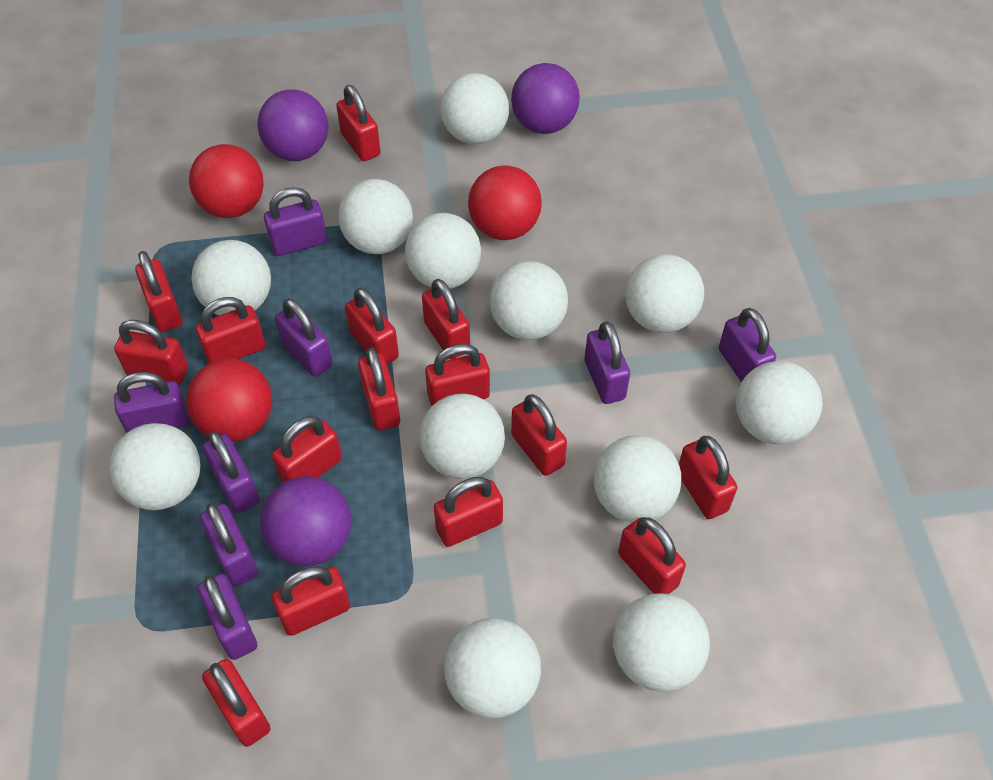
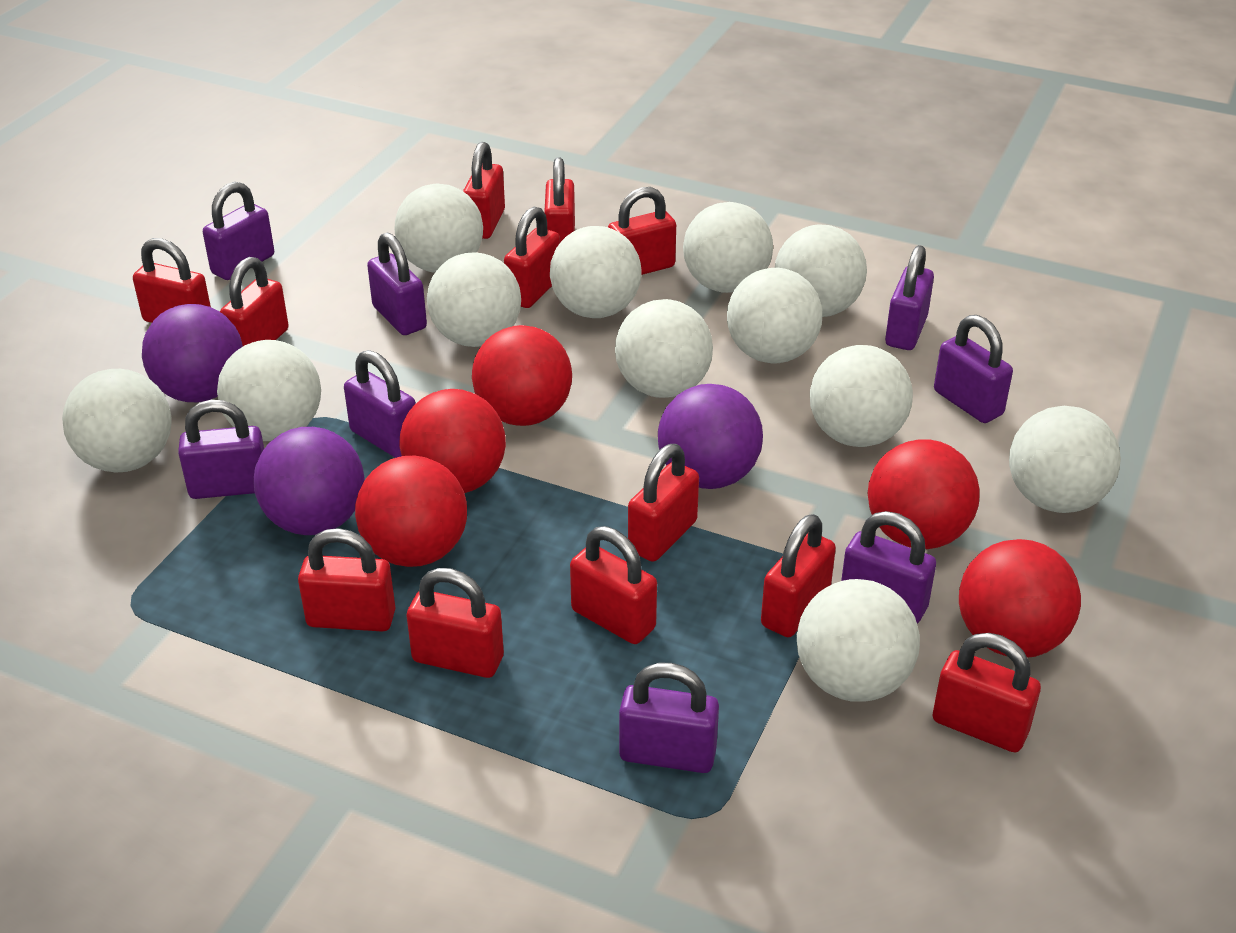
red ball: [186,358,272,442] [189,144,264,218] [468,165,542,240] = 3 -> [355,455,467,567] [400,389,506,493] [472,325,572,426] [867,439,980,549] [959,539,1081,658] = 5
red padlock: [114,320,188,384] [135,251,182,332] [196,297,266,363] [202,659,271,747] [272,416,342,483] [272,566,350,636] [336,85,381,161] [345,288,399,364] [358,347,400,431] [422,279,470,359] [425,344,490,407] [434,477,503,547] [511,394,567,476] [618,517,686,594] [679,436,737,519] = 15 -> [133,238,211,323] [220,257,289,346] [298,528,395,632] [407,568,504,678] [463,142,505,239] [504,207,560,308] [544,157,575,242] [570,526,657,644] [608,187,676,275] [628,444,699,562] [761,514,836,637] [933,633,1041,752] = 12

